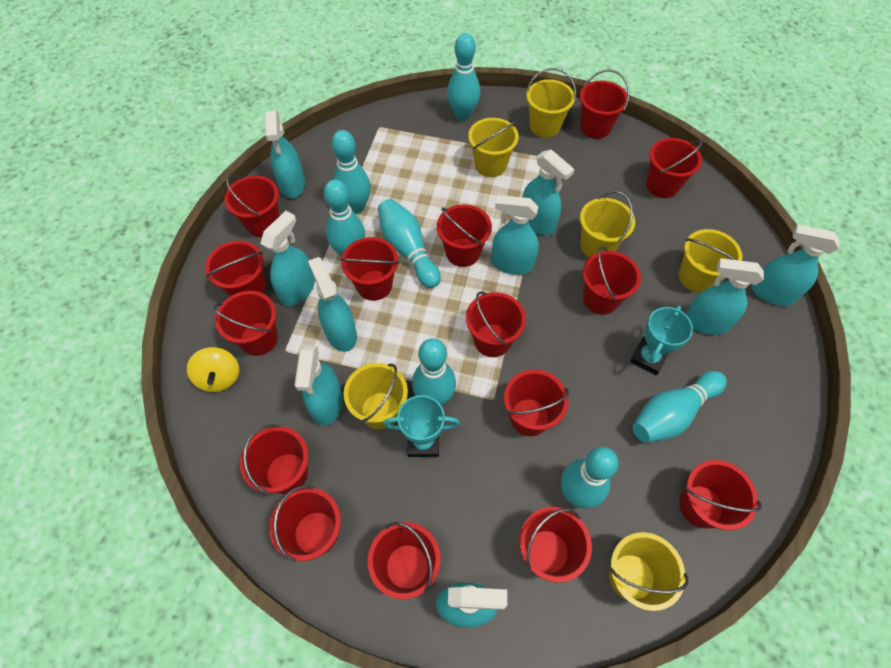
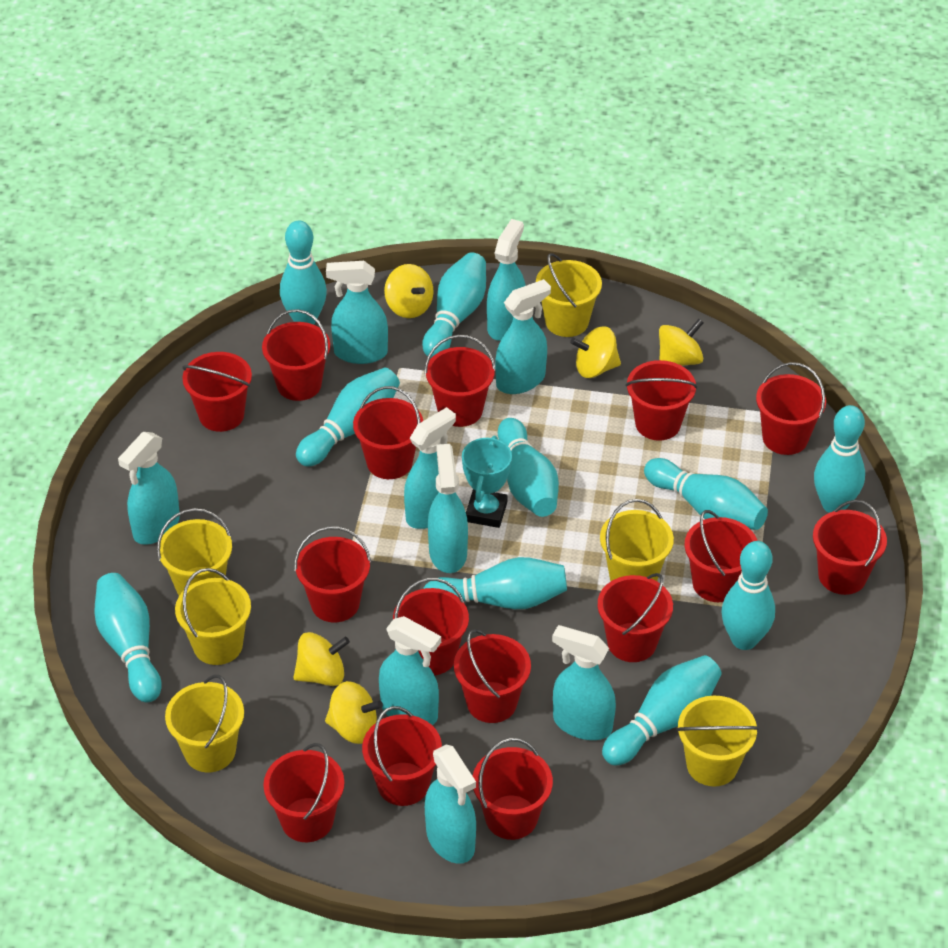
turquoise bowling pin: [324,179,365,257] [332,130,371,214] [378,199,441,288] [412,338,456,405] [447,33,480,121] [561,447,619,509] [633,371,727,443] = 7 -> [94,573,162,702] [280,221,327,325] [296,368,400,467] [422,252,486,358] [423,557,567,609] [498,418,559,517] [602,655,721,766] [644,458,768,530] [722,541,775,650] [814,405,865,513] = 10
turquoise trophy: [384,395,460,457] [630,305,693,375] = 2 -> [462,436,512,528] = 1
yellow spinning top: [187,347,239,392] = 1 -> [293,632,350,686] [325,681,383,744] [384,264,433,318] [570,326,621,378] [659,319,703,366] = 5

